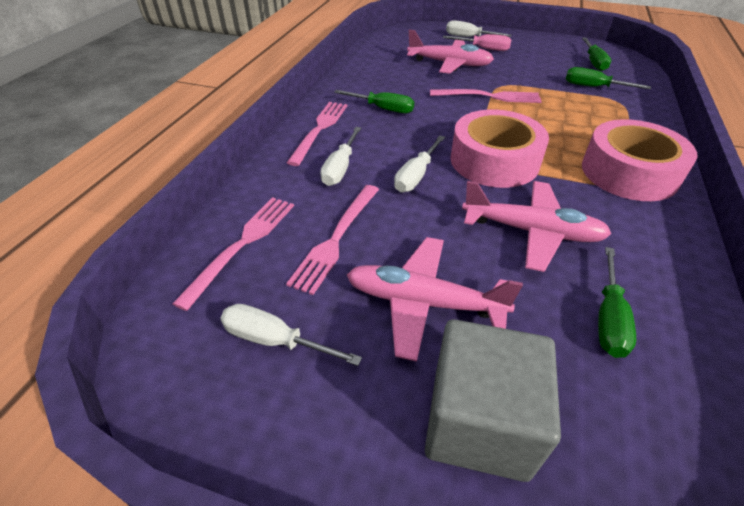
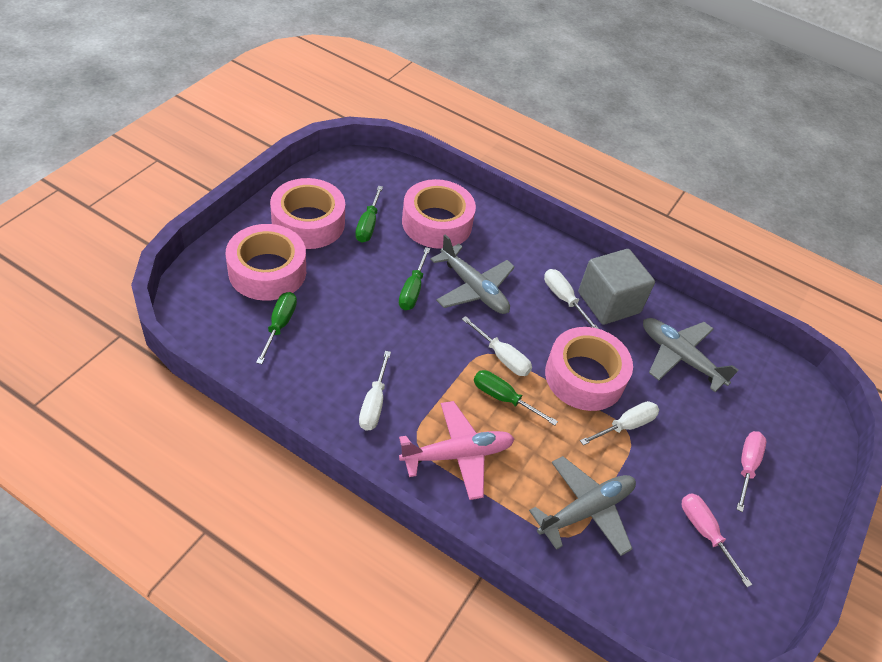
grey plane: none = 0 -> [430,234,515,314] [529,456,636,556] [643,318,739,392] = 3
pink fork: [172,197,294,311] [286,185,379,295] [287,102,347,166] [430,89,542,103] = 4 -> none = 0
pink plane: [347,237,523,362] [407,30,494,74] [462,181,611,272] = 3 -> [399,401,515,500] = 1
pink screwdriver: [443,34,511,51] = 1 -> [681,493,752,587] [736,431,766,512] = 2
pink tape: [451,109,549,188] [582,119,698,201] = 2 -> [226,224,306,301] [270,178,345,249] [402,179,476,249] [545,327,633,411] = 4

